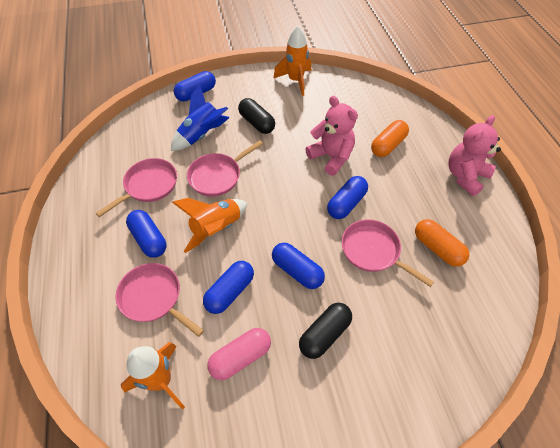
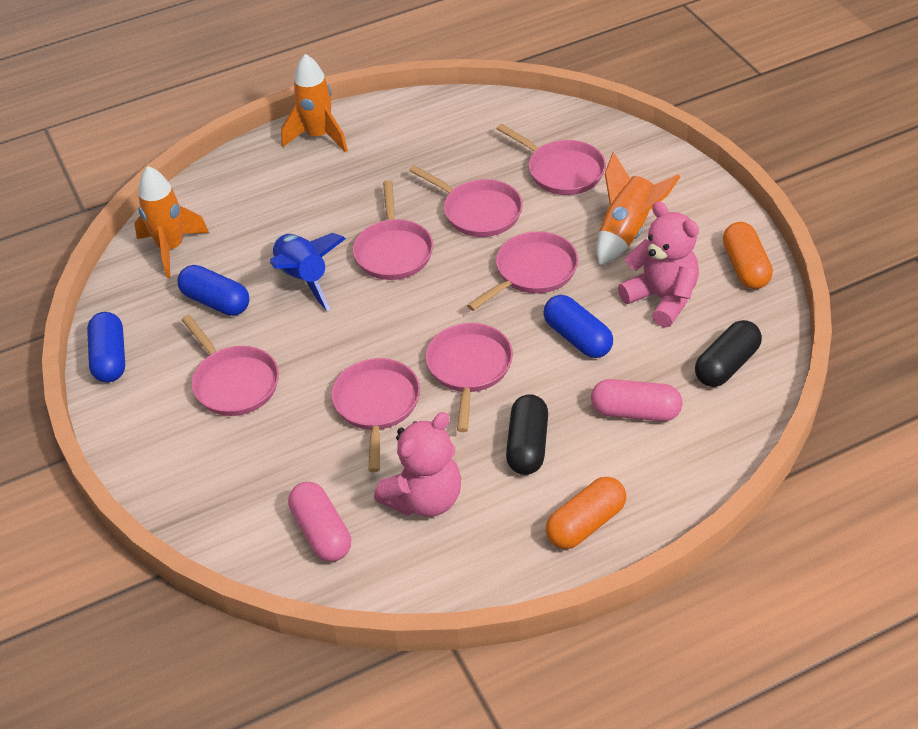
blue capsule: [126,210,166,258] [174,71,216,102] [203,261,254,314] [272,243,325,289] [327,176,368,219] = 5 -> [87,312,125,383] [177,265,249,316] [543,295,613,358] = 3
pink capsule: [207,328,271,380] = 1 -> [288,482,351,562] [591,379,683,421] = 2
pink pan: [95,158,177,217] [115,263,204,337] [187,140,263,197] [342,219,434,287] = 4 -> [182,315,279,416] [331,358,420,472] [353,180,433,280] [409,165,523,237] [426,323,513,432] [467,231,578,311] [496,124,606,195] = 7

